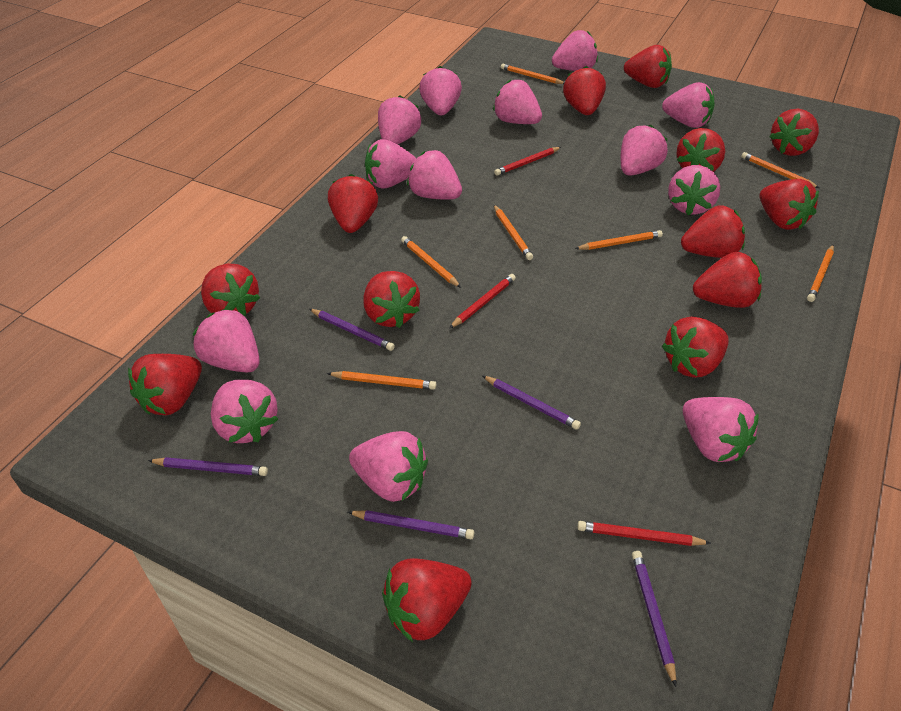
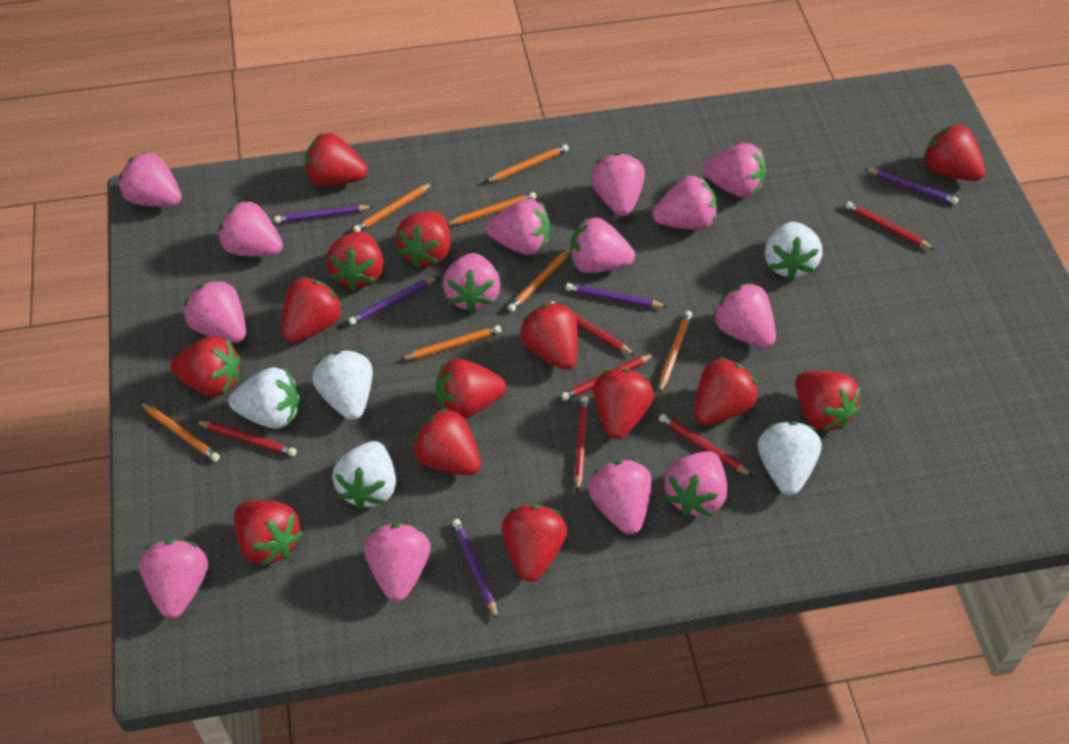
pink strawberry: [193,308,260,372] [211,380,278,443] [349,431,428,502] [365,139,417,189] [378,95,421,145] [407,150,462,200] [419,66,462,115] [493,80,542,124] [552,30,598,71] [621,125,668,176] [662,82,714,128] [668,165,720,215] [683,397,758,462] = 13 -> [119,151,182,207] [139,539,208,619] [184,279,246,343] [218,200,283,257] [364,523,431,602] [443,253,501,313] [486,199,550,255] [570,217,635,273] [588,460,652,535] [591,153,645,216] [653,175,717,230] [664,451,727,516] [703,143,766,198] [712,282,776,348] = 14
red pencil: [449,274,516,329] [494,147,561,176] [577,521,711,546] = 3 -> [195,421,296,456] [550,301,636,356] [561,354,654,401] [574,396,589,492] [659,414,753,476] [845,201,935,250] = 6
red strawberry: [128,354,202,415] [201,263,260,317] [328,174,378,233] [364,271,420,328] [382,558,472,642] [563,66,606,115] [624,45,672,88] [662,316,729,378] [676,128,725,172] [681,205,745,258] [693,252,762,308] [760,179,819,230] [769,109,819,156] = 13 -> [170,336,240,397] [234,500,303,566] [282,277,343,343] [305,133,368,186] [326,232,384,290] [395,212,450,268] [412,407,481,475] [436,358,506,419] [502,504,567,582] [520,302,578,370] [593,369,654,439] [695,357,758,426] [795,371,860,431] [923,124,985,181] = 14
white strawberry: none = 0 -> [229,367,299,429] [312,350,373,420] [332,441,396,510] [758,422,821,495] [765,222,822,280] = 5

